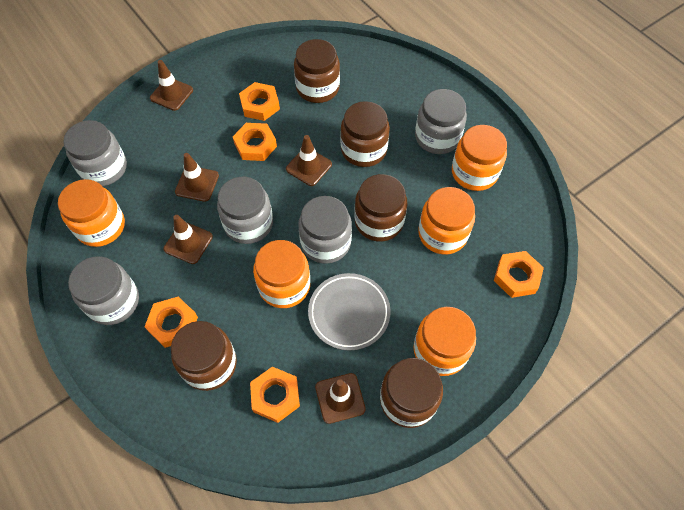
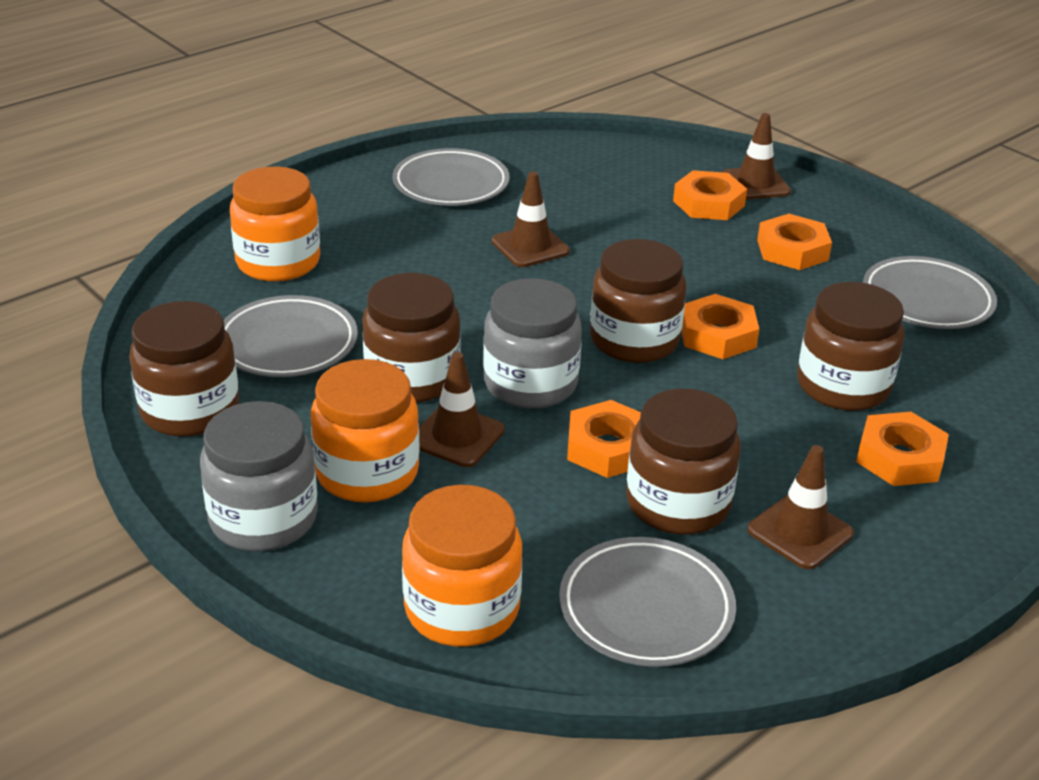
brown traffic cone: [150,60,193,111] [164,215,213,264] [175,153,219,202] [286,135,332,186] [315,373,366,424] = 5 -> [419,352,505,467] [492,171,570,267] [722,113,791,200] [747,445,854,569] = 4
grey jar: [63,120,127,186] [68,256,139,325] [217,177,273,244] [298,196,352,264] [415,89,467,154] = 5 -> [200,401,318,551] [483,278,582,409] = 2
grey plate: [308,273,390,350] = 1 -> [223,295,358,377] [393,148,510,206] [559,537,736,667] [863,256,997,329] = 4
orange jar: [58,179,125,247] [253,240,310,308] [413,307,476,376] [418,187,475,254] [452,125,507,191] = 5 -> [230,167,320,282] [310,359,420,503] [402,485,522,647] = 3

